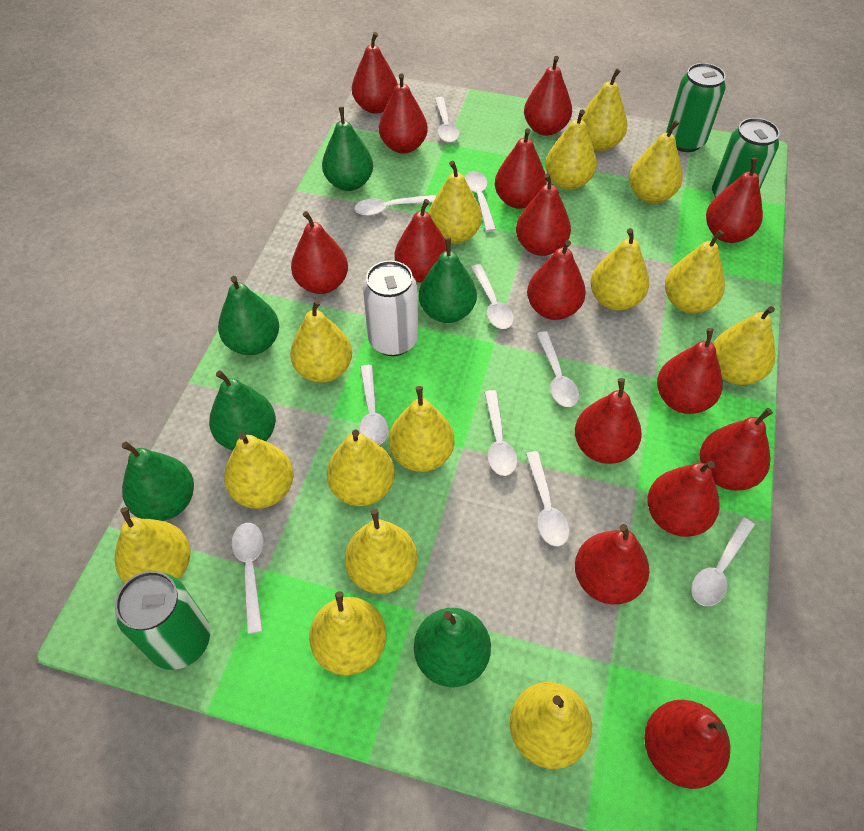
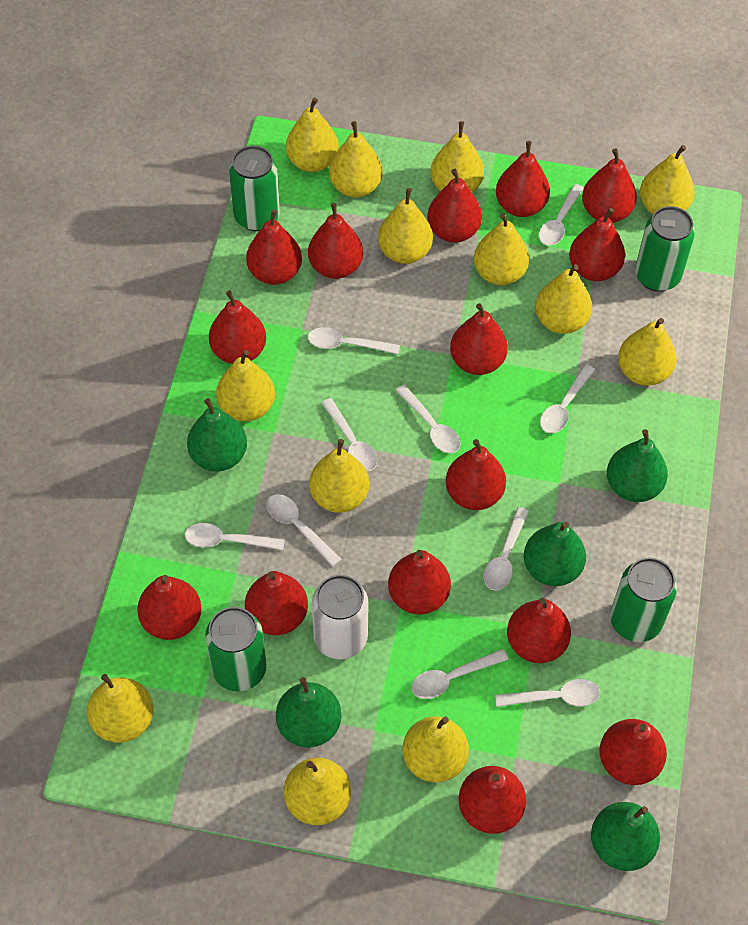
green can: [115,571,210,670] [666,63,726,152] [712,118,780,198] = 3 -> [205,607,267,691] [229,146,280,231] [610,558,677,642] [635,206,695,292] = 4
green pear: [122,442,194,521] [209,370,276,451] [218,276,279,355] [322,107,373,191] [414,608,491,687] [419,237,477,323] = 6 -> [187,398,247,471] [276,677,341,748] [524,522,586,586] [591,802,660,871] [607,429,668,502] = 5
yellow pear: [115,507,190,583] [224,432,294,509] [290,299,352,383] [309,591,386,675] [327,430,395,506] [345,509,417,594] [389,386,455,472] [429,161,482,244] [510,682,592,769] [545,110,597,190] [581,69,628,151] [590,228,649,311] [629,120,683,203] [665,229,725,313] [713,306,775,385] = 15 -> [87,674,153,743] [216,350,275,421] [284,757,351,825] [286,98,339,172] [309,439,370,513] [329,121,383,197] [378,188,433,264] [402,716,469,783] [430,121,484,192] [474,213,529,285] [535,264,592,334] [618,318,677,386] [640,145,694,214] = 13

